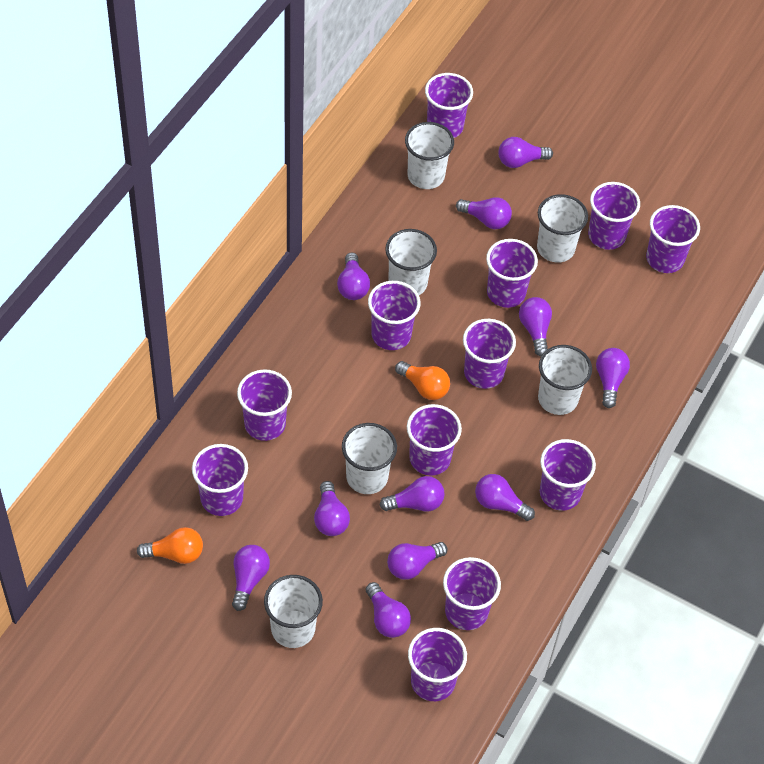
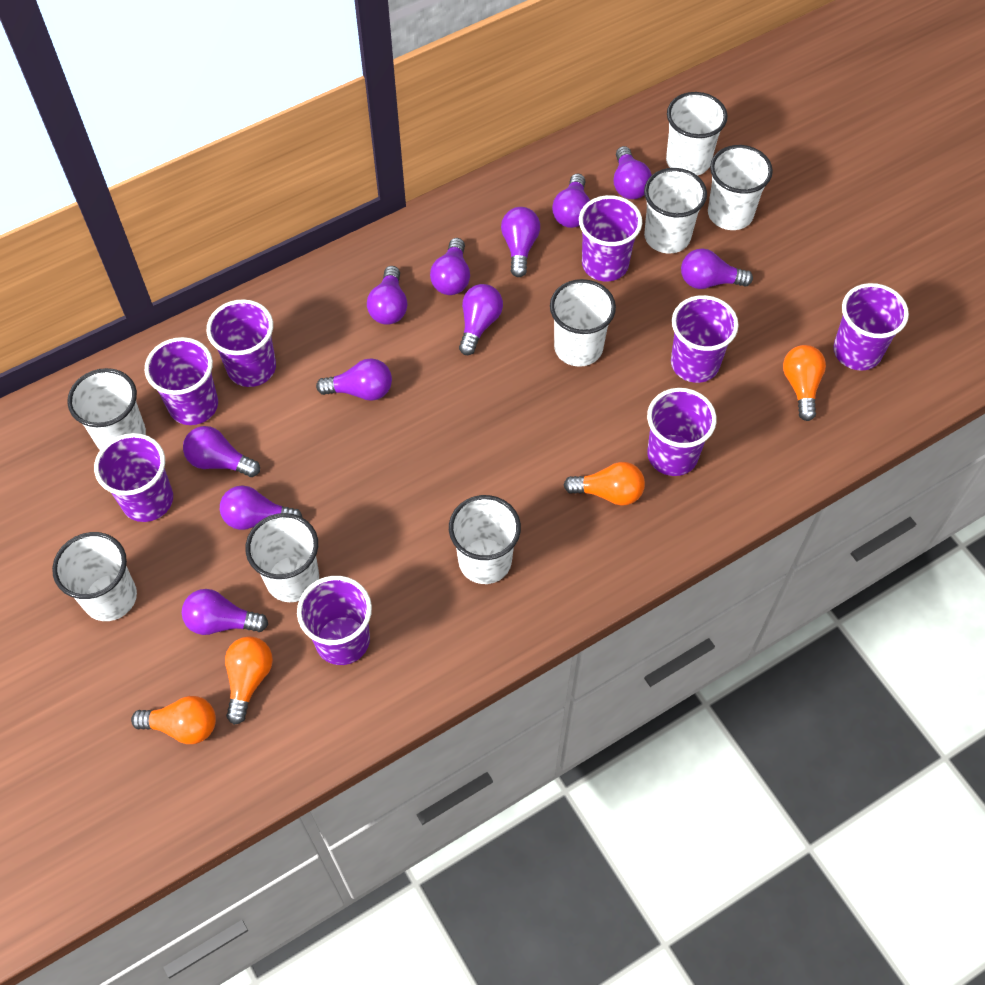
orange light bulb: [137,527,203,564] [395,361,450,400] = 2 -> [131,696,216,744] [225,636,273,725] [564,462,645,506] [783,345,826,421] = 4
purple cup: [192,444,248,516] [237,369,292,441] [368,281,420,350] [407,404,462,475] [408,628,467,701] [425,73,473,138] [443,557,501,630] [463,319,516,389] [486,239,538,308] [540,439,596,511] [588,182,640,250] [646,205,700,273] = 12 -> [94,433,173,522] [145,337,218,425] [207,299,276,387] [297,576,372,665] [579,195,642,281] [647,388,716,476] [671,295,739,383] [833,283,909,371] = 8
white cup: [264,575,323,648] [342,423,397,494] [385,229,437,295] [405,122,454,189] [537,194,588,263] [538,345,592,415] = 6 -> [52,532,137,621] [67,368,146,450] [245,513,319,602] [449,495,521,584] [550,279,616,367] [644,168,707,254] [666,92,728,176] [708,145,773,230] = 8

